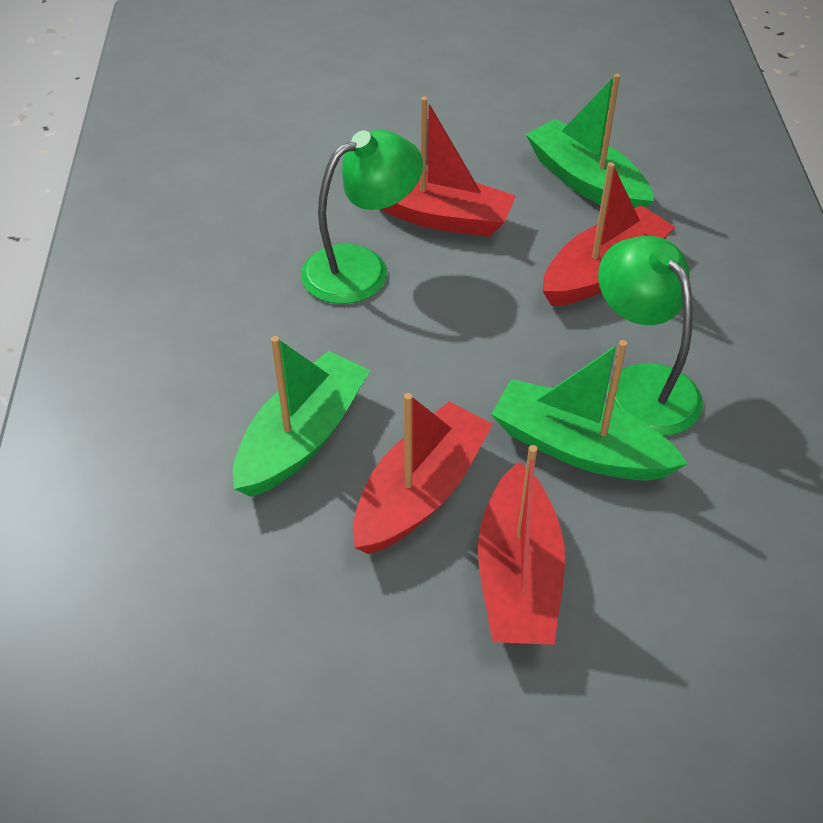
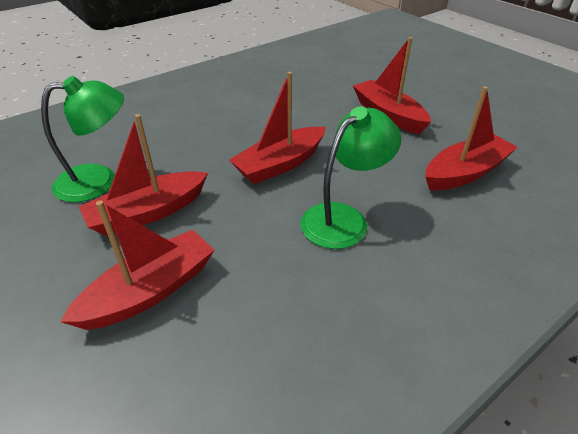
green boat: [233,336,370,497] [491,340,688,481] [526,74,654,208] = 3 -> none = 0
red boat: [353,393,493,554] [381,97,516,237] [478,445,565,645] [543,162,675,306] = 4 -> [60,200,214,330] [79,114,208,236] [229,72,326,184] [353,37,431,134] [425,86,518,190] = 5

